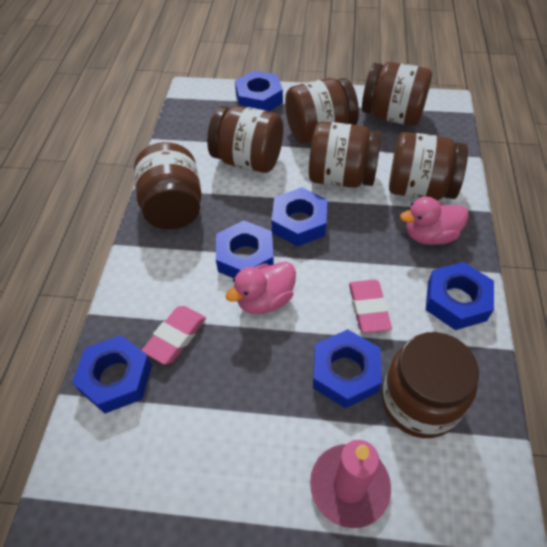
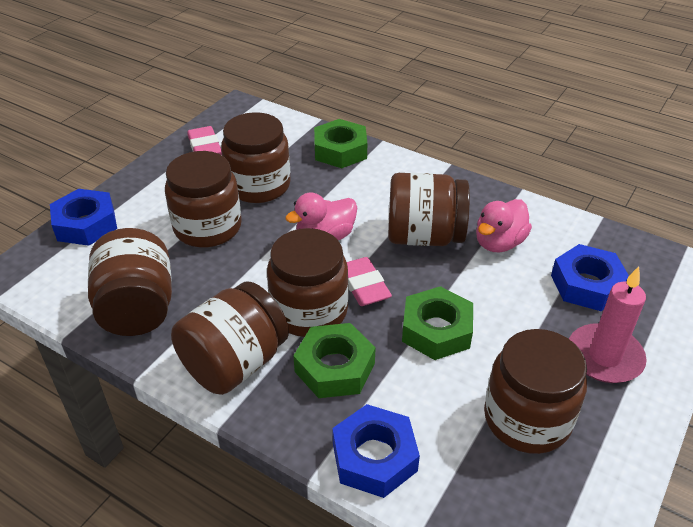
blue nut: [72,335,152,413] [216,220,274,278] [235,71,283,112] [271,187,327,246] [313,329,382,408] [426,262,494,330] = 6 -> [50,189,117,246] [332,404,420,498] [551,244,629,311] = 3
green nut: none = 0 -> [293,323,376,398] [314,119,367,168] [402,286,473,360] = 3

